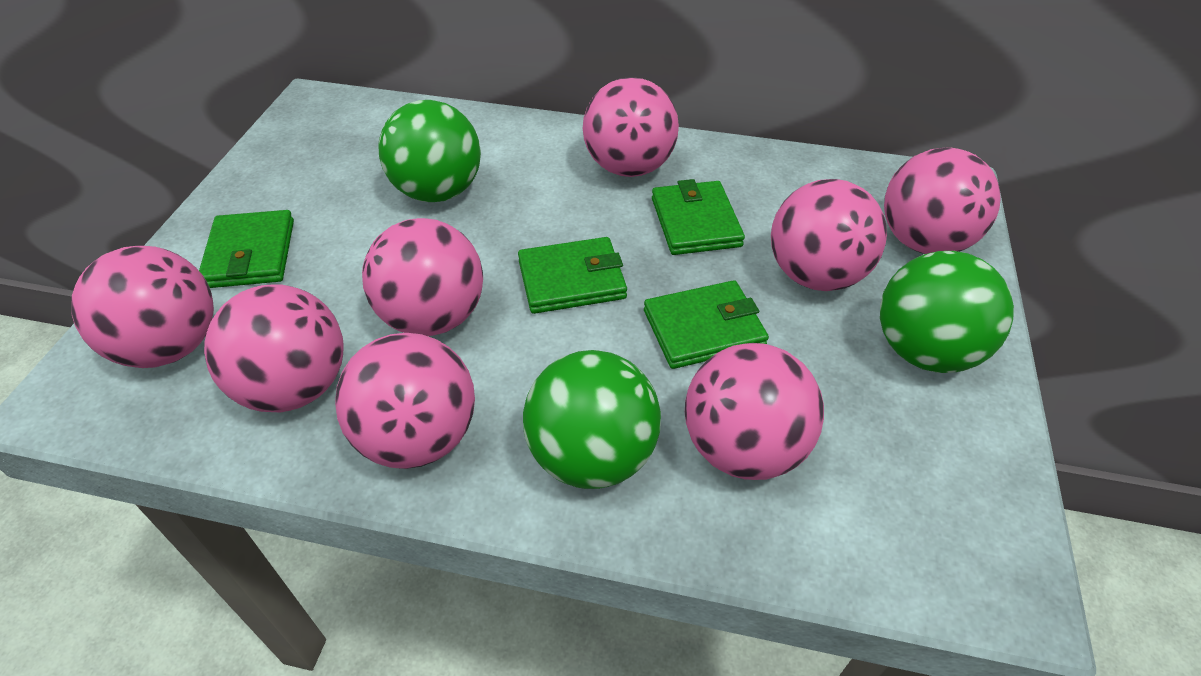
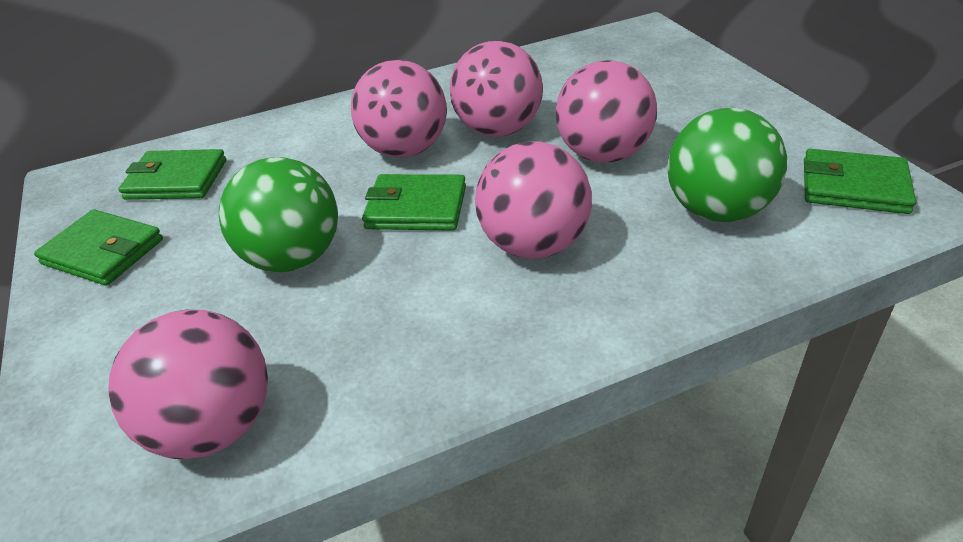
green ball: [378,100,481,202] [523,350,661,489] [880,251,1014,373] = 3 -> [219,157,338,272] [667,108,787,222] = 2
pink ball: [72,246,214,368] [204,284,344,412] [335,333,475,469] [362,218,483,336] [583,77,679,177] [685,343,824,480] [771,179,887,291] [884,147,1001,254] = 8 -> [108,309,268,459] [351,60,447,158] [450,41,543,137] [475,141,592,259] [556,60,657,163] = 5

